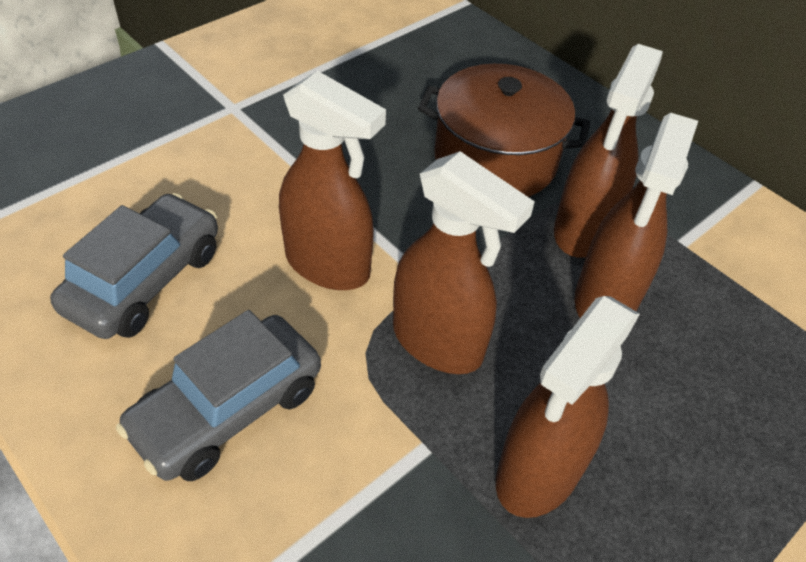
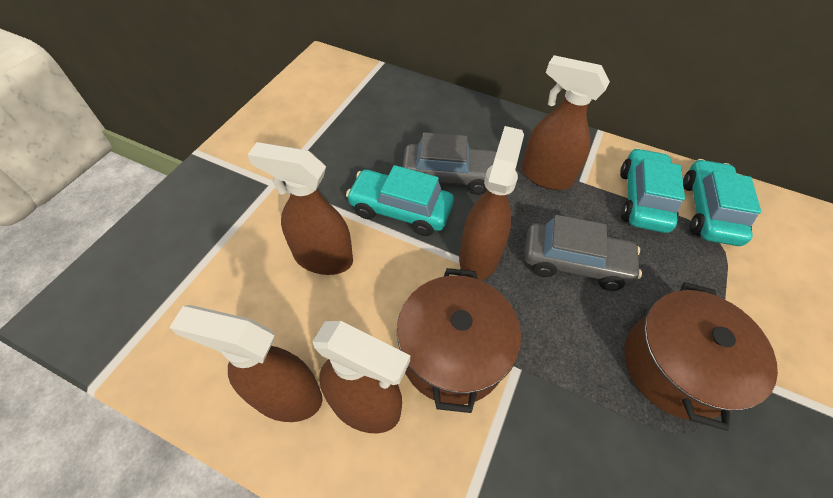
brown pot: [418,64,590,197] = 1 -> [397,268,521,413] [624,282,778,431] = 2
turquoise car: none = 0 -> [346,165,454,236] [620,148,685,233] [683,159,761,246] = 3

